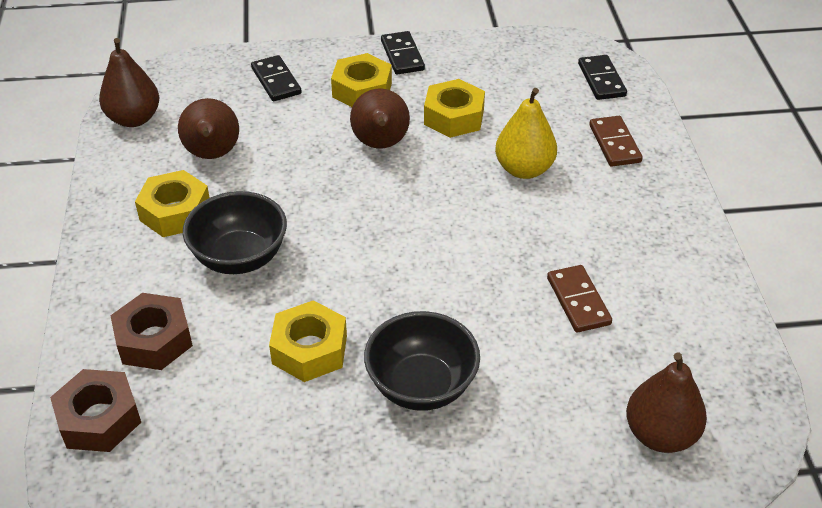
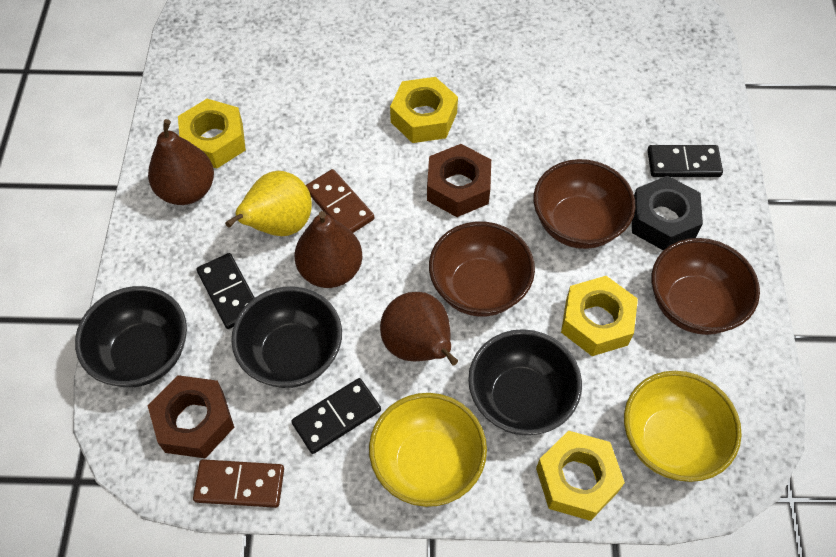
black bowl: [183,191,287,274] [364,311,480,411] = 2 -> [75,286,187,387] [231,287,342,388] [468,329,582,435] = 3
black nut: none = 0 -> [632,176,703,250] = 1
brown bowl: none = 0 -> [429,222,535,316] [533,159,635,249] [652,238,760,335] = 3
brown pear: [99,38,159,127] [178,98,239,159] [350,88,410,149] [626,353,707,453] = 4 -> [148,119,214,205] [294,211,362,288] [380,292,458,366] = 3
yellow bowl: none = 0 -> [369,393,487,507] [624,371,742,482] = 2

